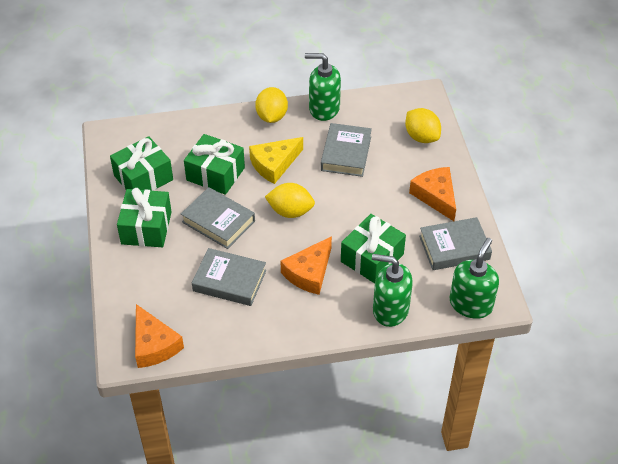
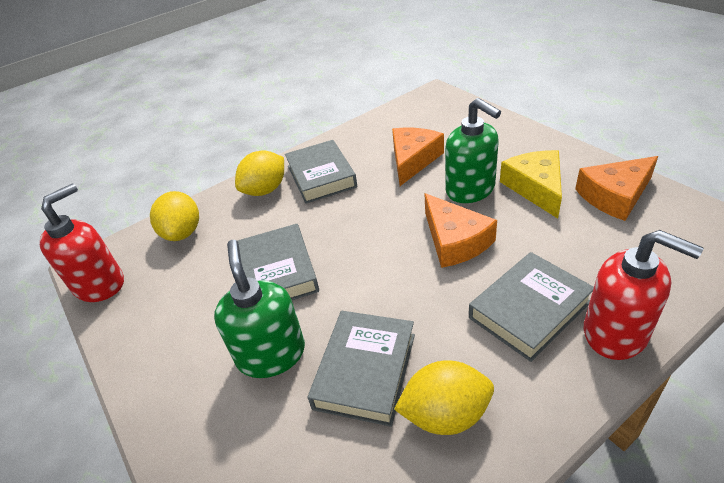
green gift: [110,136,173,191] [117,188,172,247] [184,134,245,195] [341,214,406,283] = 4 -> none = 0
green soap dispenser: [305,53,341,121] [372,254,413,327] [450,238,499,319] = 3 -> [214,240,305,378] [445,98,501,203] = 2
red soap dispenser: none = 0 -> [40,184,124,302] [584,230,704,360] = 2

